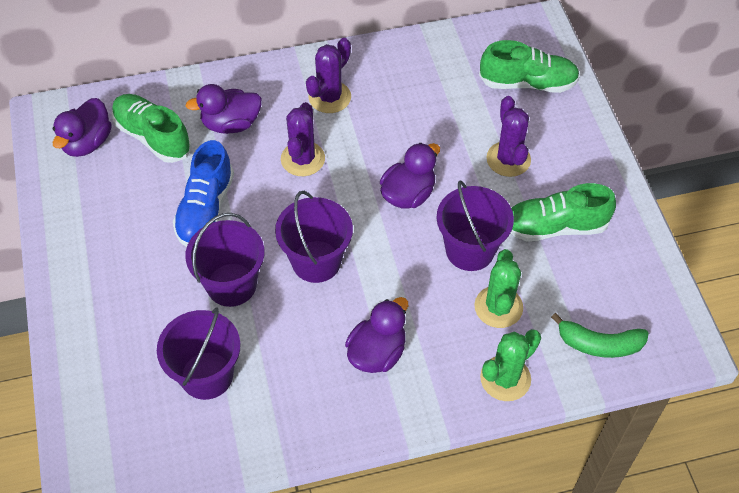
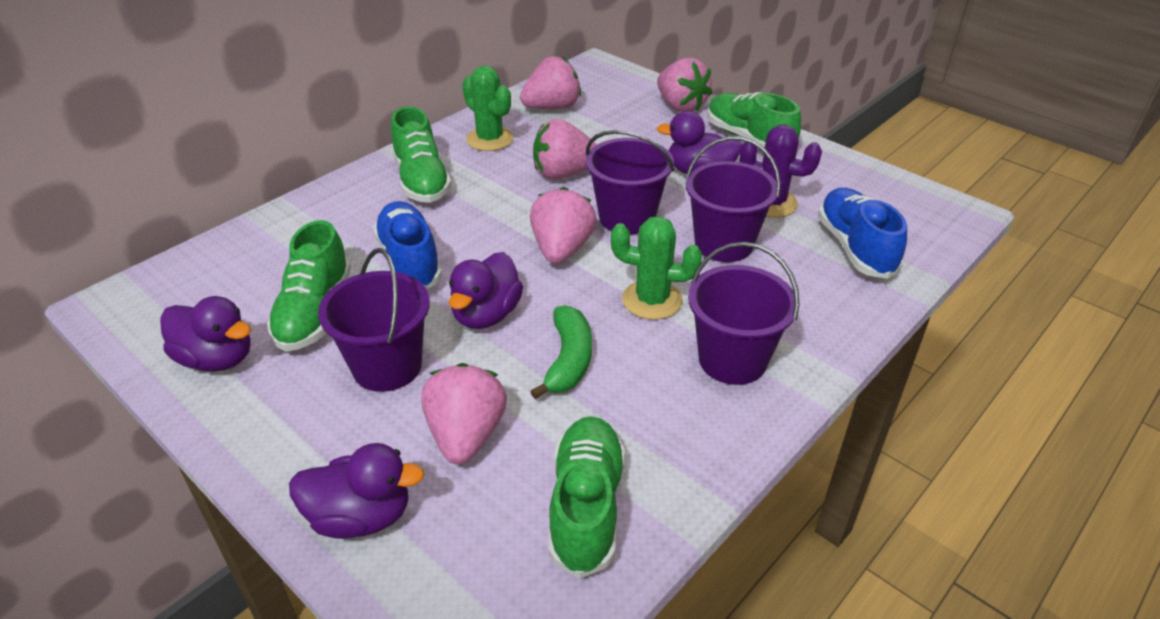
blue shoe: [173,140,234,247] = 1 -> [373,201,442,290] [818,188,907,279] = 2
green shoe: [112,94,192,163] [479,40,580,93] [511,183,616,242] = 3 -> [267,220,351,351] [391,106,452,203] [548,416,625,578] [708,92,801,148] = 4
pink strawberry: none = 0 -> [421,363,507,464] [520,56,581,109] [530,187,596,264] [533,119,596,180] [657,57,712,112] = 5
purple cactus: [281,102,325,176] [306,38,351,113] [486,96,531,177] = 3 -> [740,125,822,218] = 1

